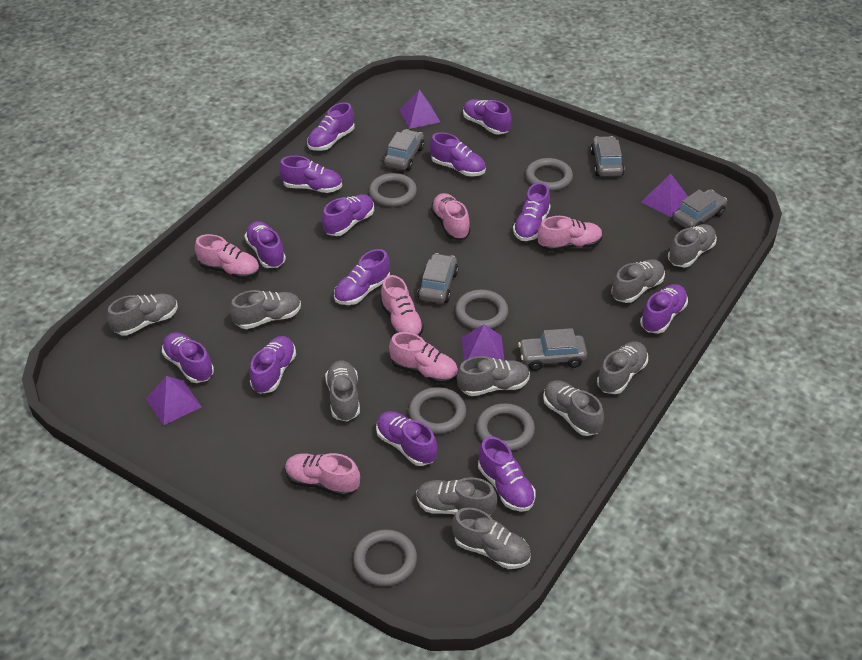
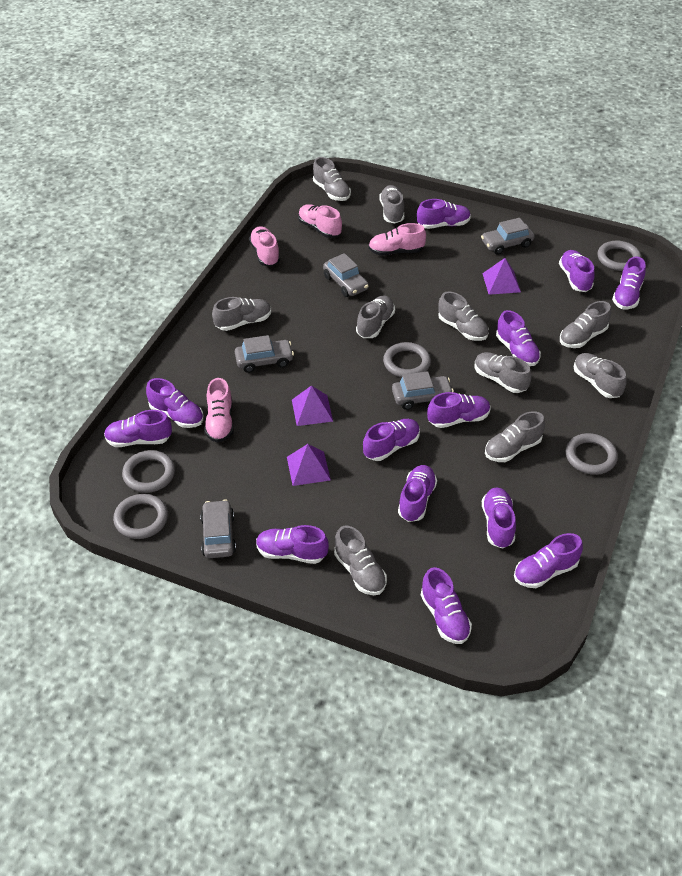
grey ring: [353,529,417,587] [369,173,417,207] [409,387,466,434] [455,290,508,329] [476,403,535,451] [525,158,573,191] = 6 -> [113,494,168,539] [122,450,175,493] [383,342,431,377] [566,433,618,475] [598,241,641,271] = 5
pink shoe: [195,234,260,279] [285,453,360,497] [380,275,424,336] [389,332,458,384] [431,193,470,240] [538,216,603,251] = 6 -> [204,378,234,442] [249,226,280,266] [298,204,342,238] [368,223,426,255] = 4
purple pyramid: [146,376,202,426] [399,89,440,129] [462,324,505,361] [641,174,688,217] = 4 -> [287,444,331,486] [292,385,333,426] [482,258,521,295] = 3

